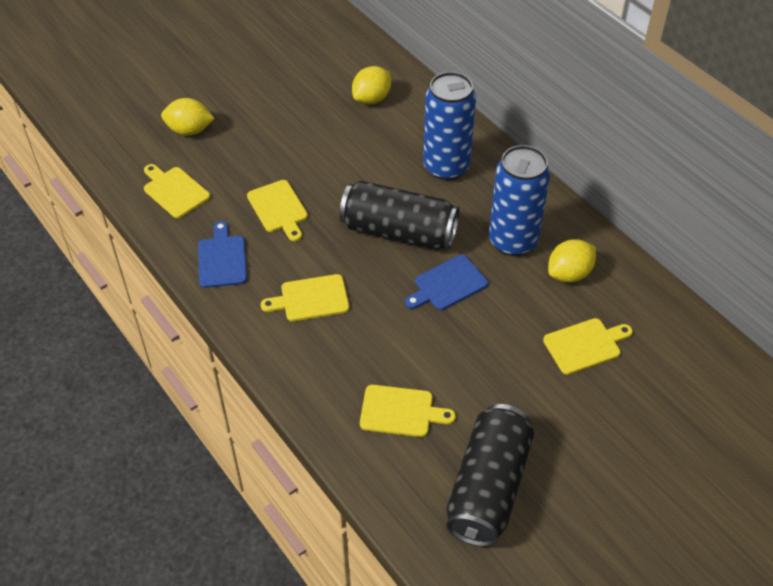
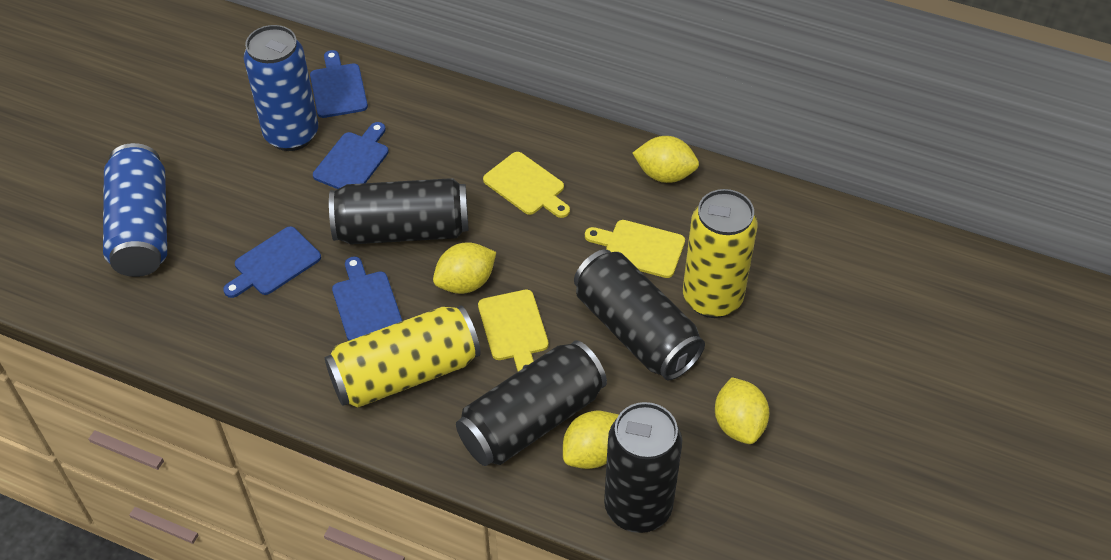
black can: [339,180,460,250] [446,404,534,547] = 2 -> [329,178,468,245] [456,340,607,466] [574,249,705,380] [604,402,682,533] = 4
blue cutting board: [198,221,247,288] [405,255,488,310] = 2 -> [223,226,321,298] [310,50,368,118] [313,122,389,189] [332,257,402,341] = 4
yellow can: none = 0 -> [325,305,481,408] [683,189,757,318] = 2
yellow cutting board: [144,164,210,218] [247,180,308,241] [261,274,349,321] [360,385,456,437] [543,318,633,375] = 5 -> [478,290,549,372] [483,152,570,218] [585,220,685,278] = 3
yellow lemon: [161,98,215,136] [352,66,391,105] [548,239,596,283] = 3 -> [433,242,496,294] [563,411,619,469] [633,136,699,183] [715,377,769,444] = 4

